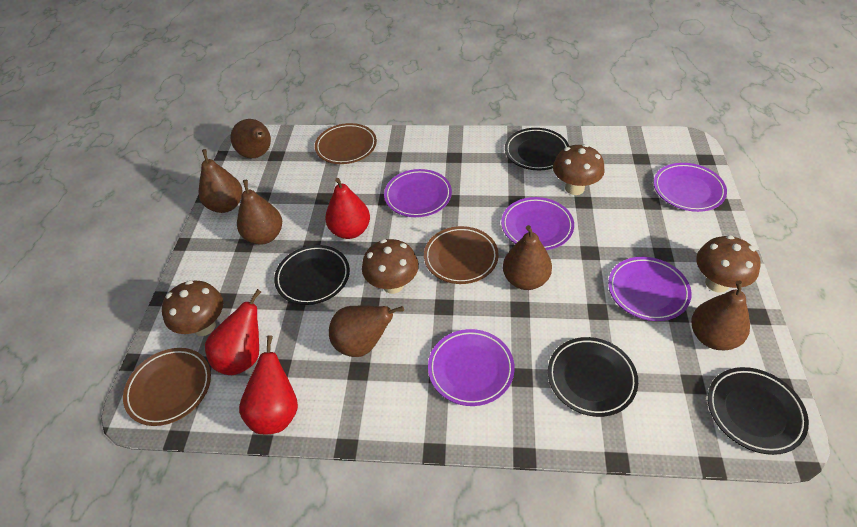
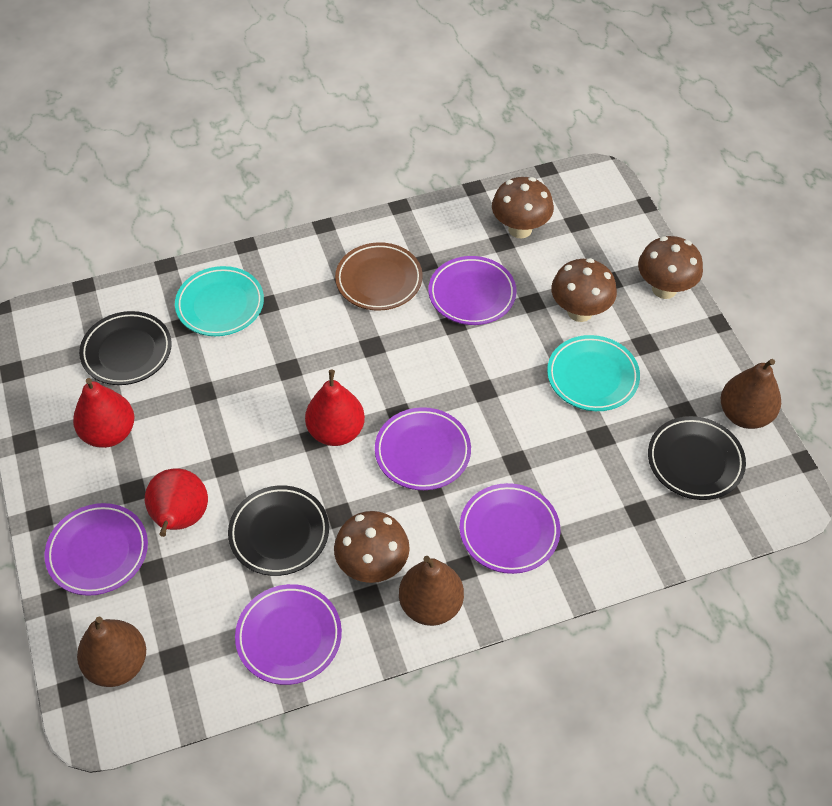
black plate: [274,245,350,305] [505,128,569,170] [548,337,638,417] [708,367,809,455] = 4 -> [79,311,172,385] [228,485,329,576] [648,416,746,500] = 3
brown pear: [199,149,242,213] [231,119,271,158] [237,180,282,245] [329,306,404,357] [503,225,552,290] [691,281,750,350] = 6 -> [77,617,146,687] [399,556,464,626] [721,359,781,429] = 3
brown plate: [123,348,211,426] [315,123,377,164] [424,226,499,284] = 3 -> [335,242,423,311] = 1
turquoise plate: none = 0 -> [175,266,264,336] [547,335,640,411] = 2

